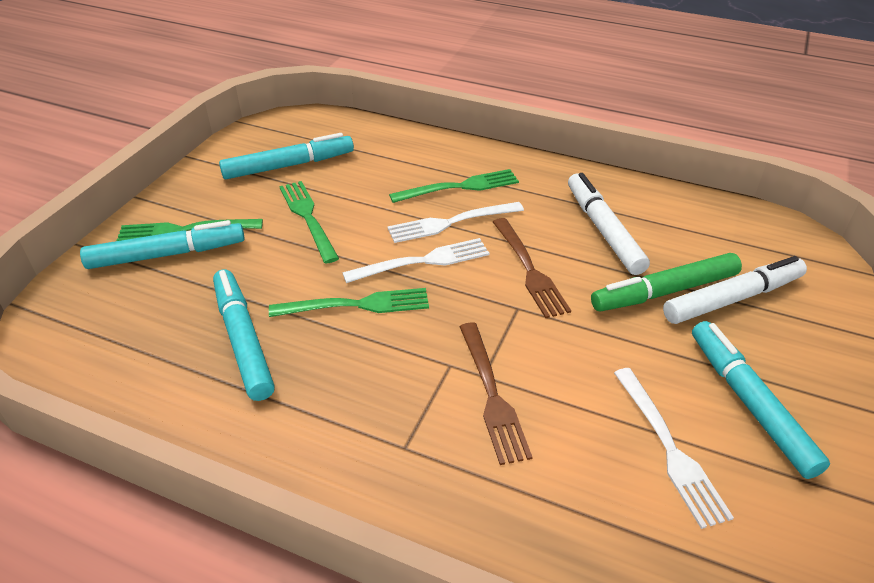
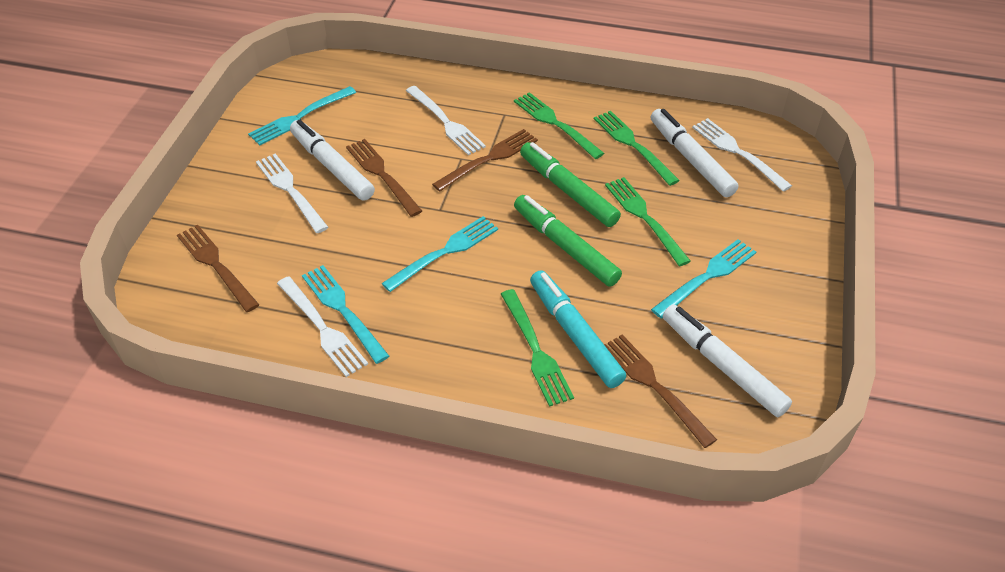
brown fork: [459,322,533,465] [493,218,571,318] = 2 -> [177,225,259,312] [346,139,422,217] [432,129,538,191] [604,335,717,448] = 4
green marker: [591,253,742,312] = 1 -> [514,195,622,287] [520,142,621,227] = 2
turquoise fork: none = 0 -> [248,86,356,146] [302,265,389,364] [382,216,498,292] [651,239,756,318] = 4
turquoise marker: [80,220,245,269] [213,269,275,401] [219,133,354,179] [692,321,830,479] = 4 -> [530,270,626,388] = 1
white fork: [342,238,489,283] [387,202,524,243] [614,368,734,529] = 3 -> [256,153,328,233] [277,276,368,377] [406,86,486,155] [692,118,792,192] = 4
white marker: [568,173,650,275] [663,256,807,324] = 2 -> [290,120,375,201] [651,109,738,197] [663,304,792,417] = 3

